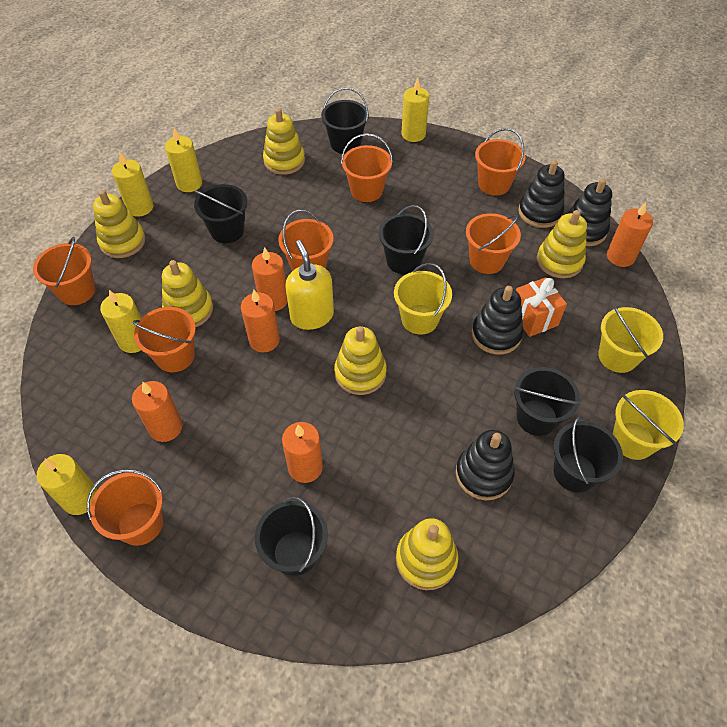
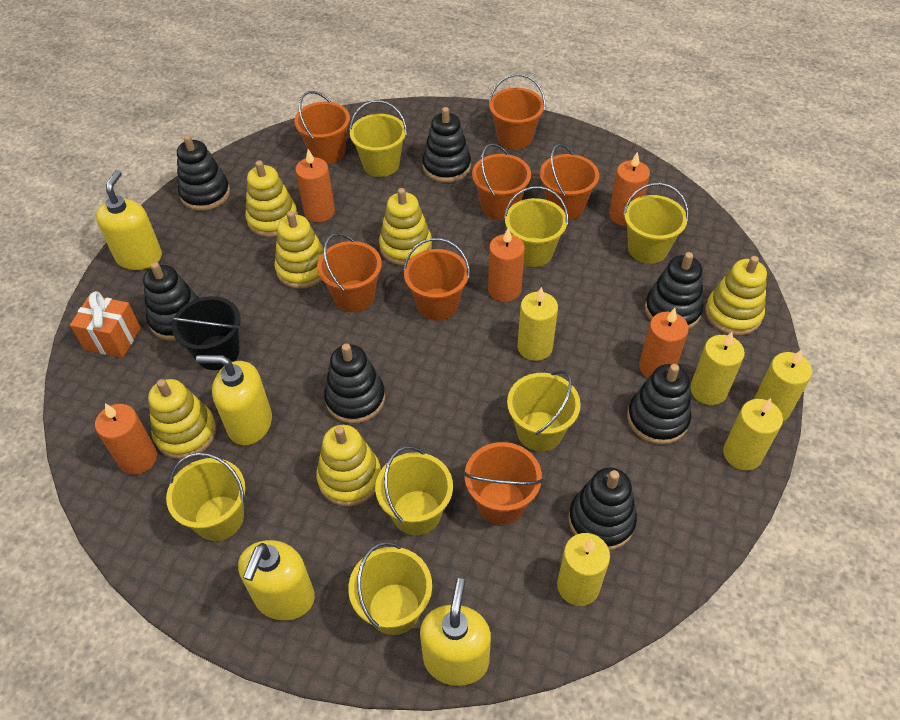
black bucket: [194,184,247,243] [255,497,328,576] [321,88,369,154] [379,205,433,274] [513,367,581,436] [553,416,623,493] = 6 -> [170,296,241,370] = 1
black stacking toy: [456,430,515,500] [472,286,523,355] [518,160,565,228] [567,178,612,246] = 4 -> [143,262,199,341] [177,135,230,211] [324,344,385,424] [422,107,471,183] [569,467,637,551] [627,364,691,445] [645,252,704,329] = 7
yellow bucket: [394,263,452,334] [598,305,663,373] [613,390,684,460] = 3 -> [166,453,246,541] [348,542,432,635] [349,100,407,177] [375,446,453,535] [504,186,568,267] [507,370,581,452] [623,183,689,264] = 7
yellow soap dispenser: [285,240,334,330] = 1 -> [96,170,162,270] [196,355,272,445] [238,540,315,620] [420,578,491,686] = 4

